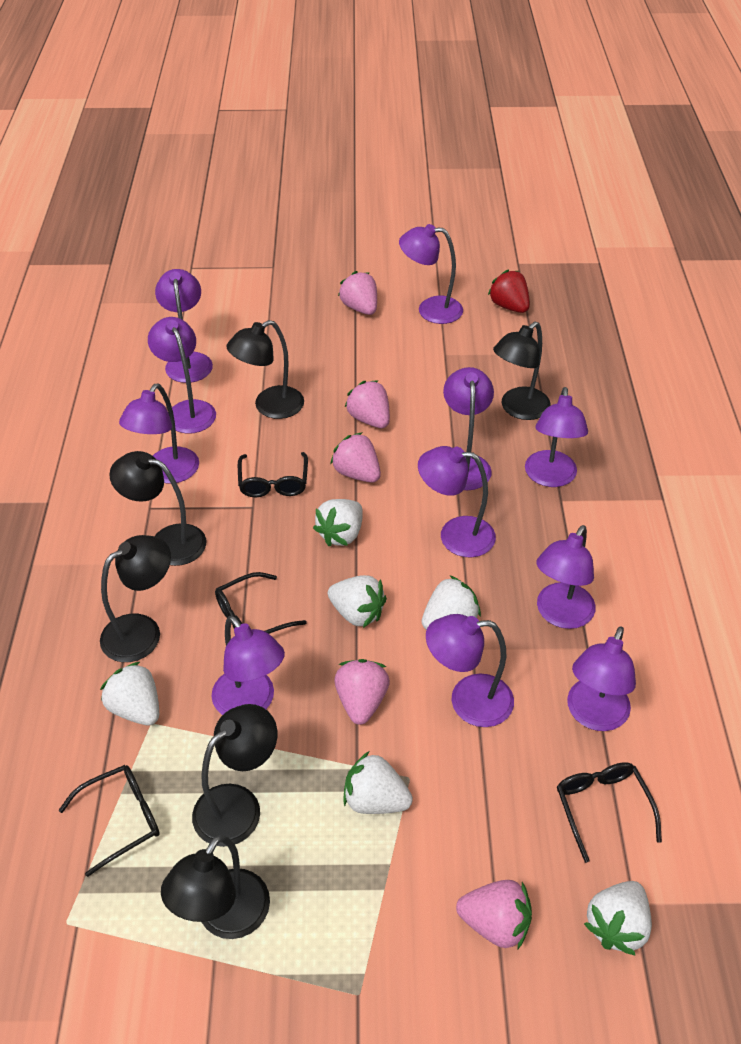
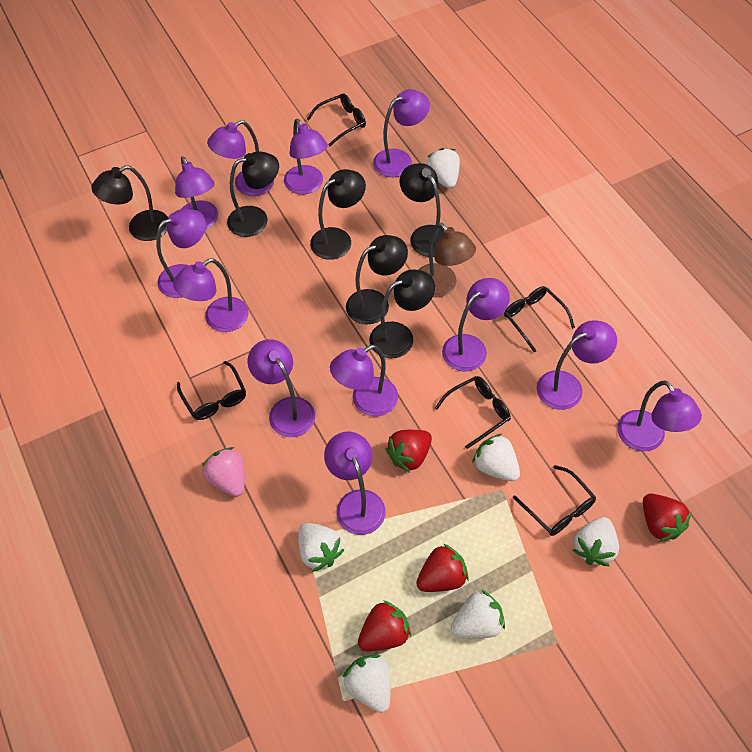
black glasses: [59,765,160,877] [215,572,307,634] [238,452,308,497] [557,762,662,863] = 4 -> [177,361,246,420] [307,93,366,146] [435,376,511,449] [504,286,575,352] [513,465,596,536] = 5
brown lamp: none = 0 -> [419,223,476,297] = 1
pink strawberry: [330,432,381,483] [334,659,390,725] [338,271,377,315] [345,380,390,428] [456,880,532,949] = 5 -> [202,447,245,497] = 1
purple lamp: [119,384,199,483] [148,317,216,434] [155,269,213,383] [211,616,285,715] [399,224,463,324] [418,446,496,557] [426,614,514,727] [443,367,494,490] [525,387,588,487] [536,525,595,629] [567,626,636,731] = 11 -> [156,209,206,298] [173,258,249,332] [175,156,218,230] [207,120,274,196] [248,339,315,437] [284,119,328,195] [324,432,385,535] [330,345,398,417] [373,89,430,177] [442,278,510,372] [536,320,617,410] [617,380,702,452] = 12
red strawberry: [488,270,530,313] = 1 -> [358,600,411,651] [385,430,432,473] [416,544,469,592] [643,493,692,542] = 4

